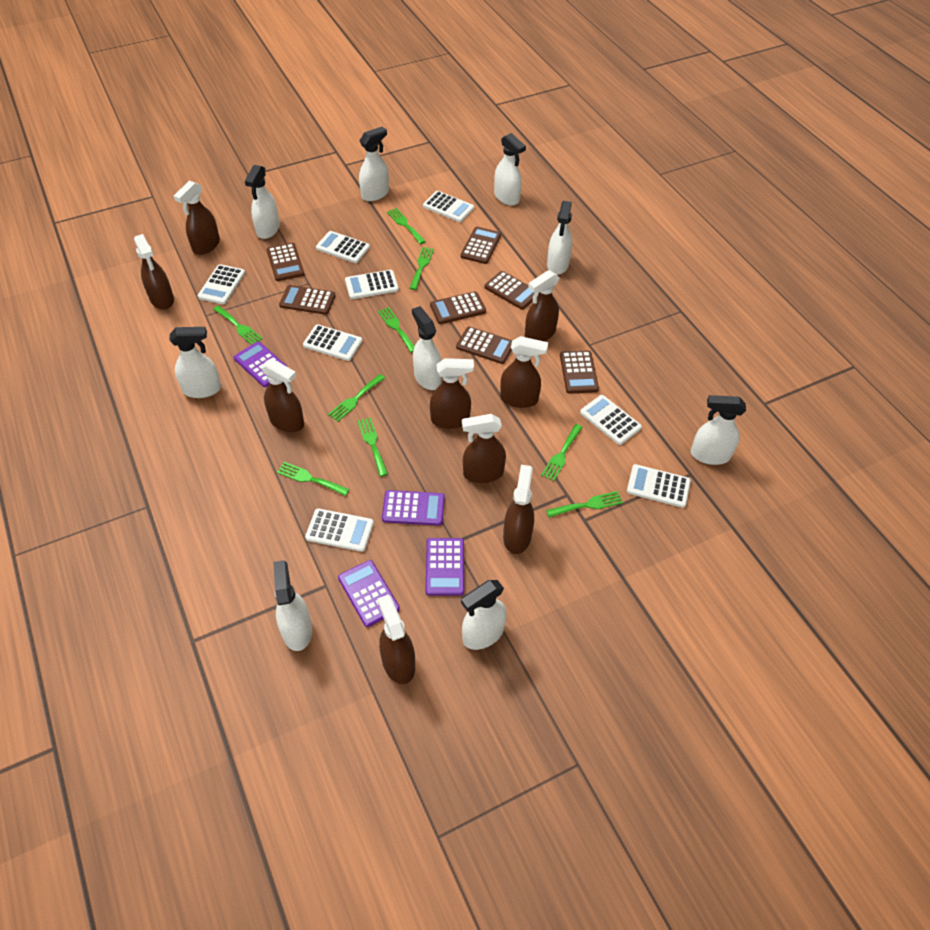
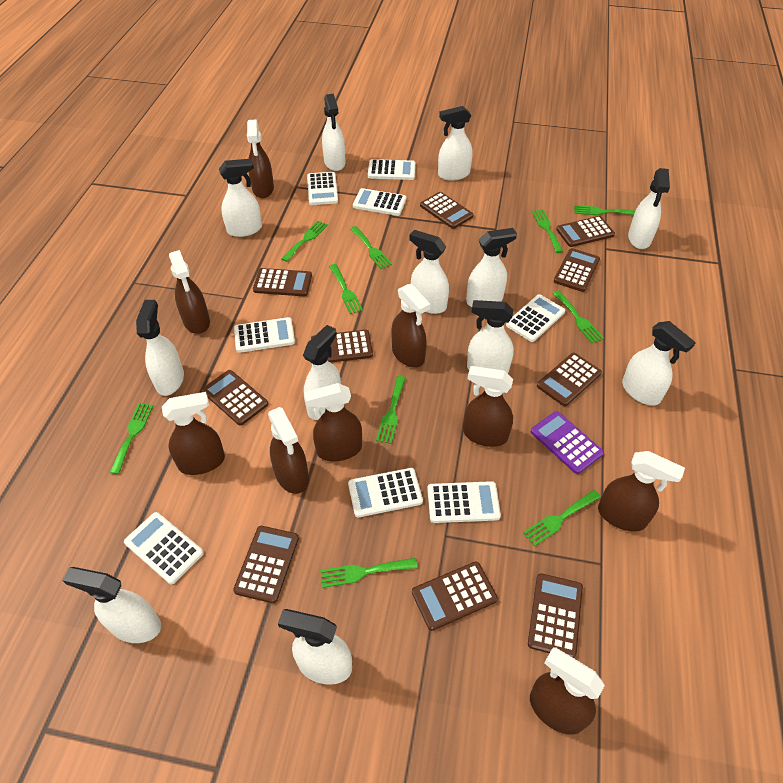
brown calculator: [267,243,304,281] [279,285,336,315] [430,291,486,324] [456,327,513,364] [461,227,501,264] [484,271,539,310] [560,350,599,394] = 7 -> [202,370,268,426] [233,526,299,603] [253,268,312,296] [311,330,373,363] [412,561,498,631] [420,192,474,229] [528,573,583,658] [537,353,602,406] [554,248,600,292] [556,216,615,247] = 10
green fork: [213,306,263,345] [277,462,349,496] [328,374,385,422] [357,417,388,477] [378,307,415,353] [387,208,426,244] [409,247,434,290] [541,424,583,481] [546,491,623,518] = 9 -> [110,403,153,474] [281,221,328,262] [320,558,418,588] [329,264,363,314] [350,226,392,269] [376,376,406,444] [523,490,601,546] [532,209,563,253] [553,291,604,343] [574,205,635,215] = 10
purple calculator: [234,342,289,387] [338,560,400,627] [382,490,445,526] [426,538,464,596] = 4 -> [531,411,604,474] = 1
white spray bottle: [170,327,221,398] [245,165,280,239] [273,560,312,651] [359,127,389,201] [412,306,442,390] [461,580,507,650] [494,133,526,206] [547,201,572,275] [691,395,746,465] = 9 -> [62,567,161,643] [136,300,184,396] [219,159,262,237] [278,609,352,685] [303,325,341,420] [322,94,345,171] [409,230,449,314] [438,106,473,181] [466,228,517,307] [467,300,514,373] [622,321,696,405] [628,168,670,249] = 12

